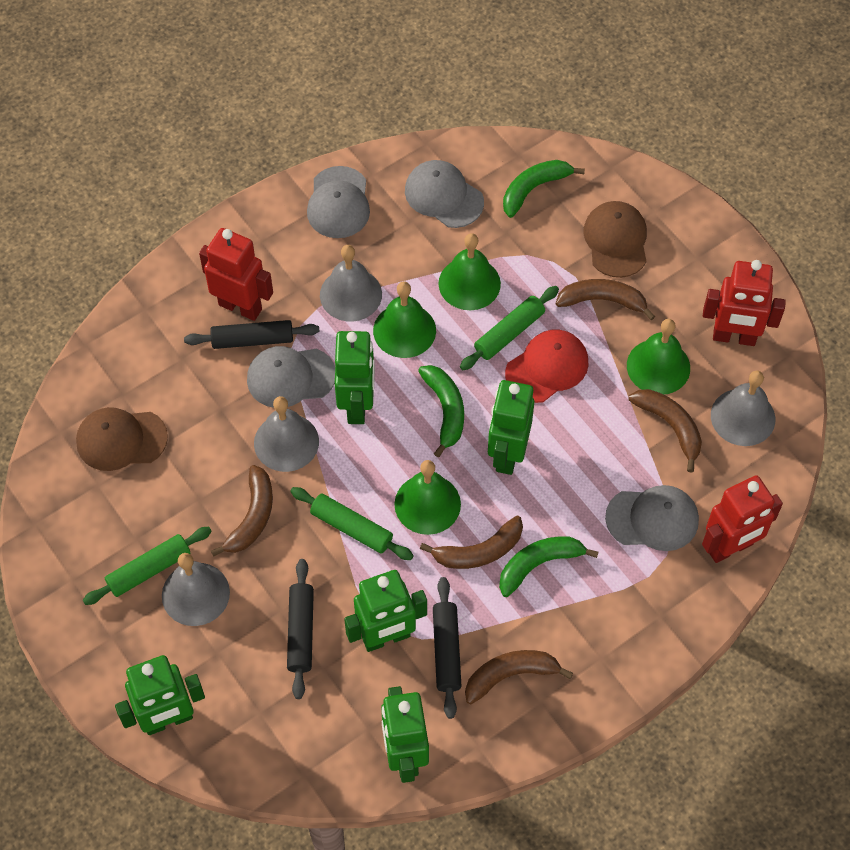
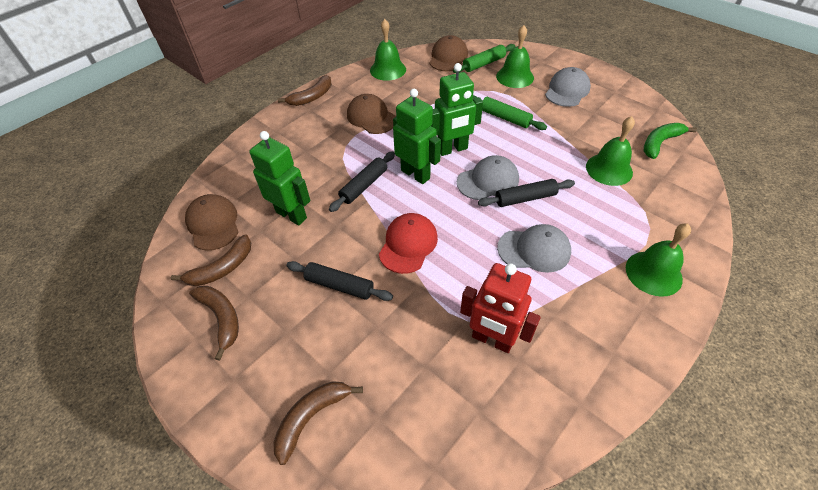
brown banana: [211,465,273,557] [420,516,523,569] [465,650,573,704] [556,279,655,320] [629,389,702,472] = 5 -> [170,234,251,286] [189,286,239,361] [273,381,363,465] [277,75,332,106] = 4
brown cap: [76,407,168,471] [583,201,647,278] = 2 -> [185,194,238,251] [347,94,396,134] [429,35,468,72] = 3
green banana: [418,365,464,457] [499,536,599,597] [503,160,585,218] = 3 -> [644,123,697,159] = 1
green robot: [115,655,205,735] [335,331,375,424] [344,570,427,652] [381,686,429,783] [488,380,534,475] = 5 -> [249,131,310,225] [393,89,441,184] [431,63,483,156] = 3
green rolling pin: [83,527,212,605] [290,487,414,560] [460,286,559,370] = 3 -> [453,44,515,73] [473,95,547,130] = 2
grey bell: [162,553,230,626] [254,396,319,472] [320,245,382,322] [711,371,775,446] = 4 -> none = 0
grey cap: [247,346,335,408] [307,166,370,238] [405,160,484,228] [605,485,699,551] = 4 -> [457,155,519,200] [497,224,571,273] [545,67,591,107] = 3
red robot: [199,228,273,321] [702,475,783,563] [703,260,786,346] = 3 -> [460,263,541,353] = 1

